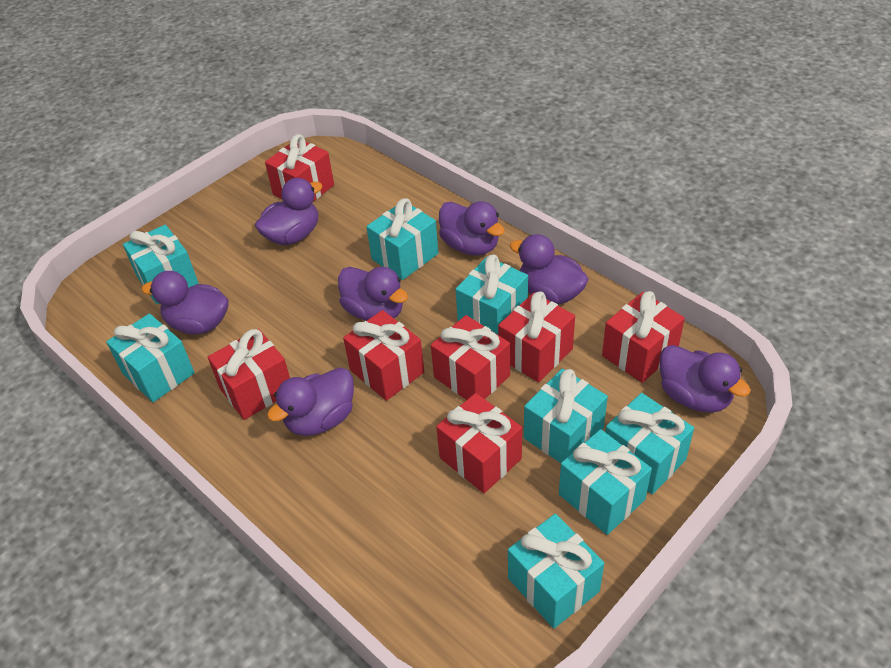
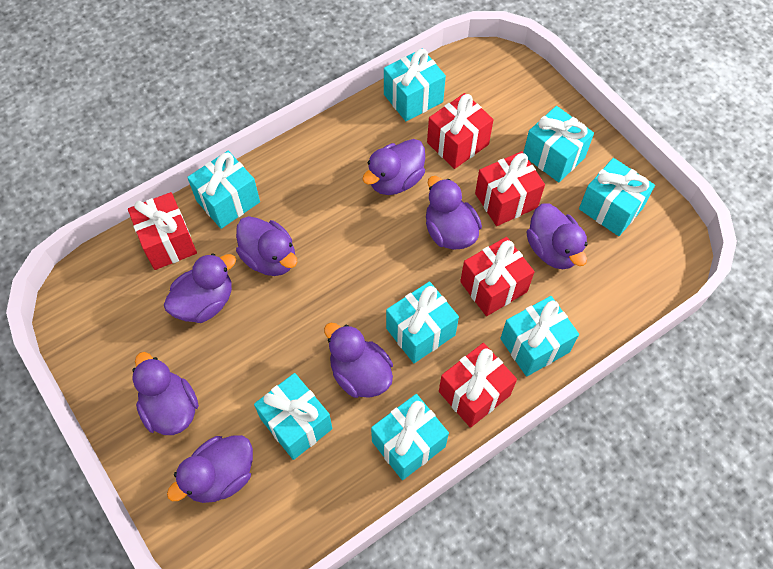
purple duck: [141,271,229,334] [255,178,322,245] [267,368,354,436] [338,267,408,321] [439,201,505,256] [510,234,589,305] [660,345,751,413] = 7 -> [132,352,199,435] [164,254,236,323] [167,435,253,503] [236,216,298,276] [324,323,393,398] [362,139,425,195] [426,176,482,250] [527,203,588,269] = 8
red gift: [208,329,290,420] [265,134,334,202] [343,310,424,401] [431,315,510,400] [436,393,522,493] [498,291,575,382] [602,291,685,383] = 7 -> [128,192,197,270] [427,93,494,169] [439,343,517,428] [460,237,535,316] [475,151,545,226] = 5

